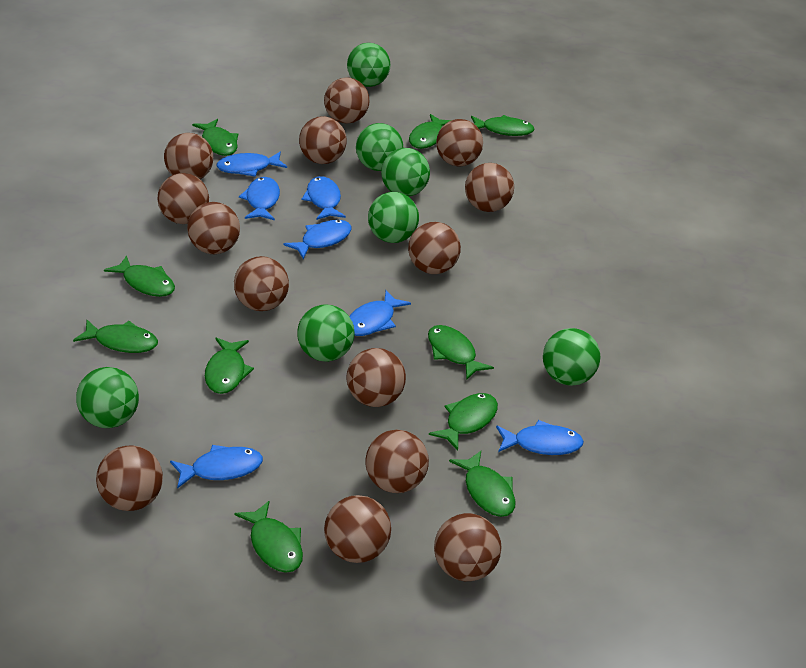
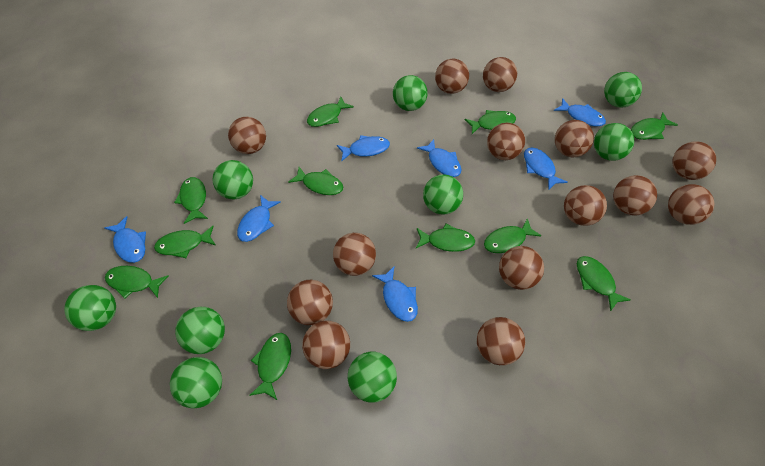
green ball: [76,367,139,428] [297,304,354,362] [347,43,390,87] [356,123,403,171] [368,192,419,243] [381,148,430,197] [543,328,601,386] = 7 -> [64,285,116,331] [170,357,222,409] [175,307,225,354] [213,160,253,200] [348,352,397,403] [393,75,428,111] [423,174,463,215] [594,123,634,161] [604,72,642,108] = 9
green fish: [73,320,158,353] [104,255,175,297] [192,119,238,156] [205,338,254,394] [234,501,303,573] [409,114,451,149] [428,325,494,380] [429,393,498,451] [449,451,515,517] [471,115,534,136] = 10 -> [105,266,169,299] [154,226,216,258] [174,177,208,224] [249,333,291,400] [288,167,343,195] [307,97,354,127] [416,224,475,252] [465,110,516,134] [484,218,541,253] [577,256,631,312] [631,112,678,140] = 11

